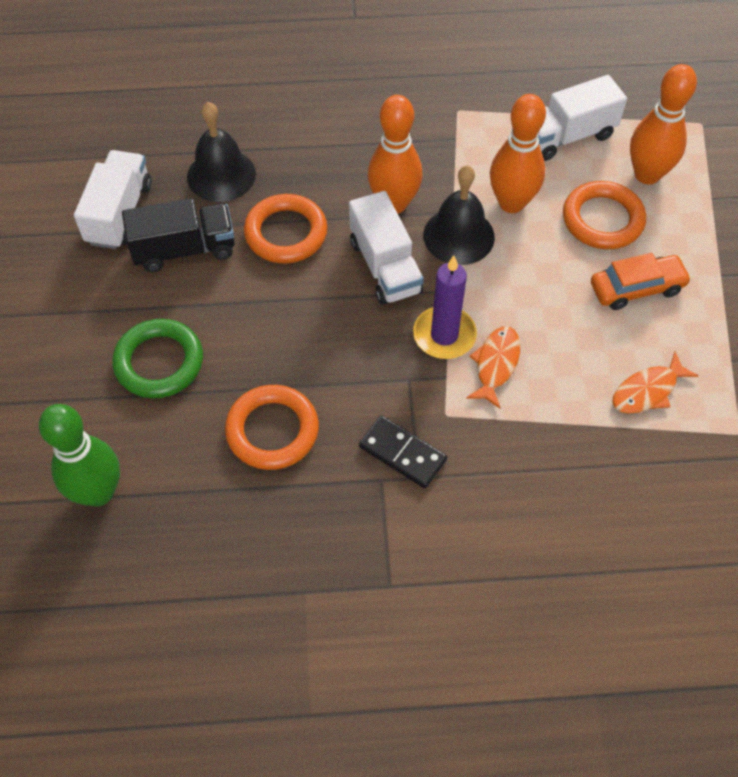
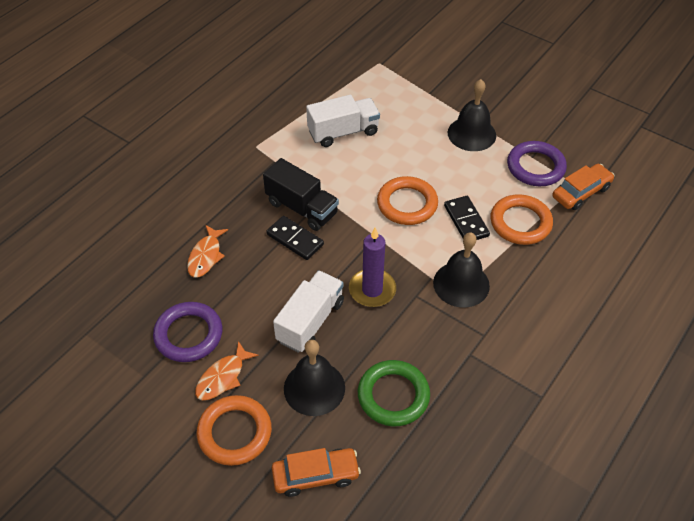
black bell: [187,102,256,202] [423,165,495,265] = 2 -> [284,340,345,416] [433,232,490,307] [448,79,496,151] = 3
black domino: [359,416,447,488] = 1 -> [266,216,324,260] [444,196,490,240] = 2
green bowling pin: [39,404,120,506] = 1 -> none = 0
orange bowling pin: [368,95,423,214] [490,94,546,213] [630,64,697,184] = 3 -> none = 0
orange car: [591,253,692,310] = 1 -> [272,448,361,497] [552,164,615,210] = 2
purple ring: none = 0 -> [153,302,222,362] [507,141,567,186] = 2
white truck: [74,150,152,249] [349,191,424,305] [538,75,627,161] = 3 -> [273,270,344,353] [306,95,380,147] = 2

